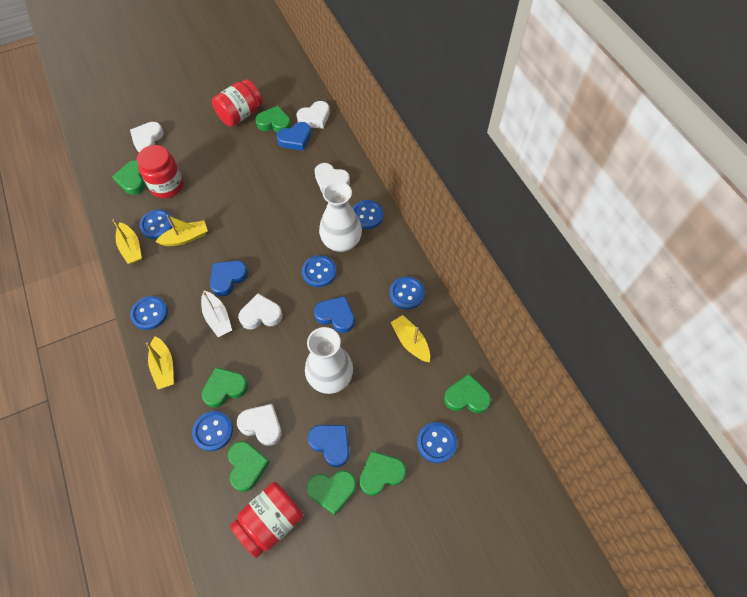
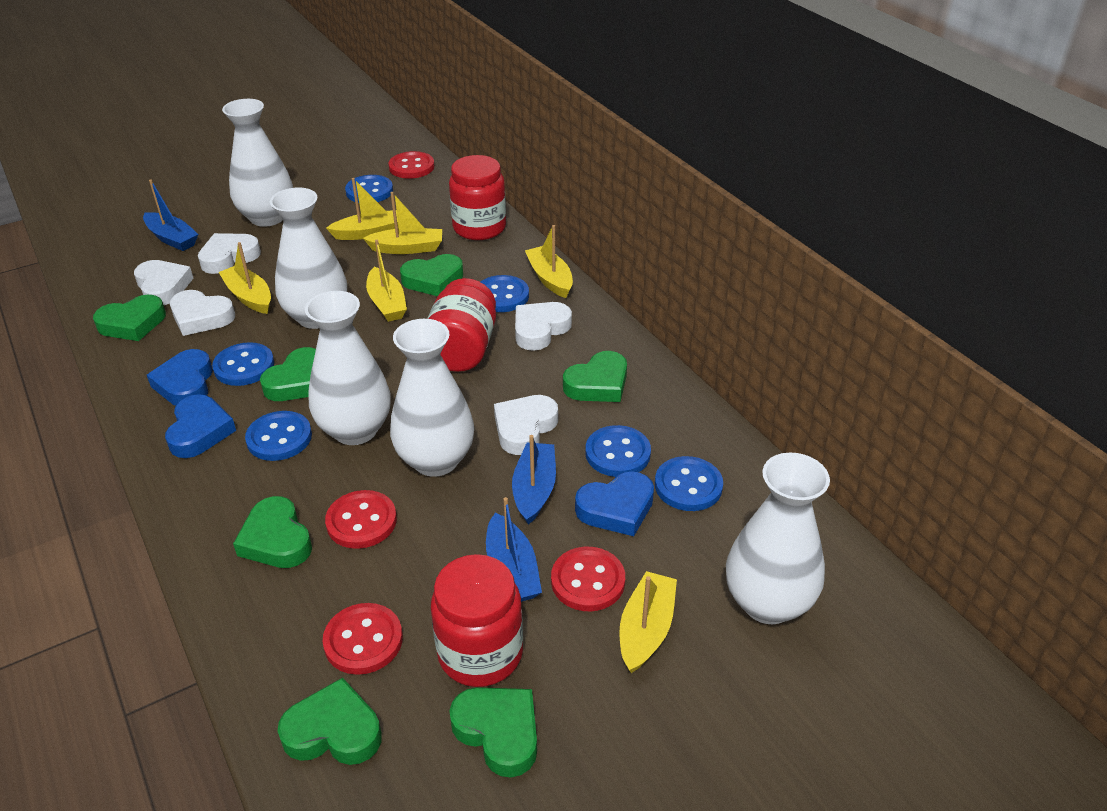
blue boat: none = 0 -> [143,180,199,251] [486,497,542,602] [512,435,556,525] = 3
blue button: [130,296,168,330] [139,209,174,239] [192,411,233,451] [302,255,336,287] [353,200,384,229] [390,277,425,309] [417,422,457,463] = 7 -> [212,342,274,386] [245,411,312,461] [345,175,393,203] [481,275,529,312] [585,425,651,477] [655,456,723,511] = 6
blue heart: [210,261,248,297] [277,122,311,151] [308,425,349,467] [314,296,355,333] = 4 -> [147,349,213,406] [165,394,236,458] [575,471,654,536] = 3
red button: none = 0 -> [323,603,403,675] [325,490,397,549] [388,151,434,179] [551,547,625,611] = 4
white boat: [201,291,232,337] = 1 -> none = 0
white vase: [305,327,353,394] [319,181,362,252] = 2 -> [222,99,293,227] [270,188,347,329] [305,291,391,445] [390,319,474,477] [726,452,830,624] = 5
yellow boat: [112,219,142,264] [146,336,174,389] [155,215,208,246] [390,315,430,362] = 4 -> [219,242,271,314] [326,178,399,240] [363,192,442,254] [366,240,407,322] [525,225,573,298] [619,571,677,673] = 6

